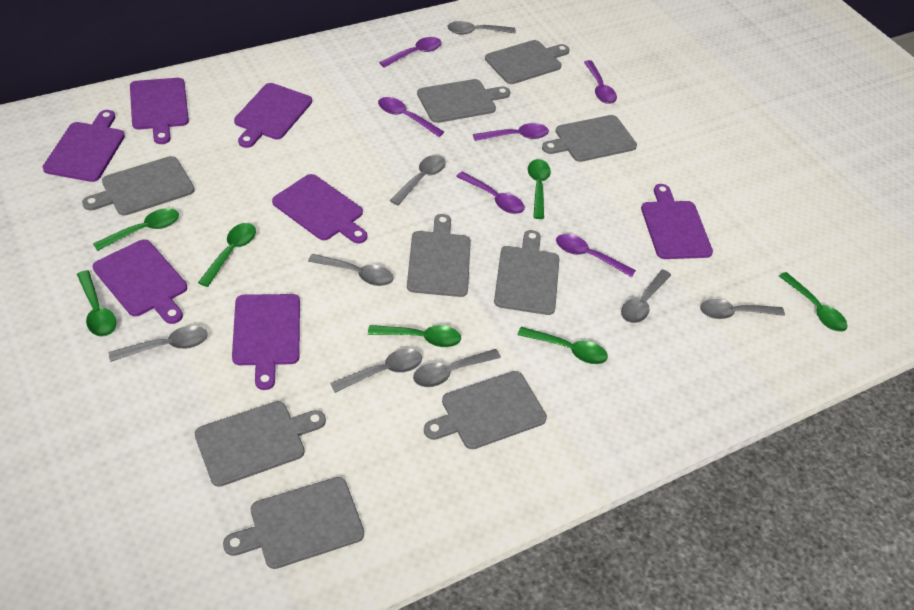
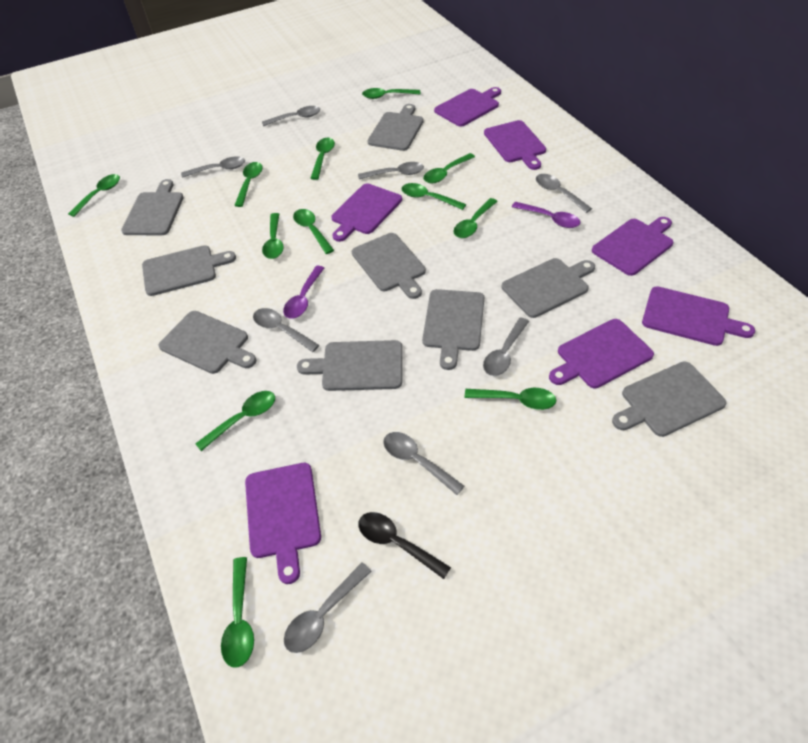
black spoon: none = 0 -> [358,512,451,579] = 1
green spoon: [77,270,116,337] [93,208,179,251] [198,223,256,287] [368,325,461,347] [518,327,608,364] [528,159,551,219] [779,272,848,332] = 7 -> [68,174,120,217] [195,391,275,451] [221,557,254,668] [234,162,263,207] [262,213,284,259] [293,209,334,254] [310,138,335,180] [362,88,420,99] [401,183,466,210] [423,153,475,183] [454,198,498,238] [465,388,556,410] = 12
purple spoon: [378,97,444,137] [379,37,442,67] [456,171,525,214] [473,123,549,141] [556,234,636,277] [584,60,617,104] = 6 -> [283,266,324,319] [512,202,581,228] = 2

